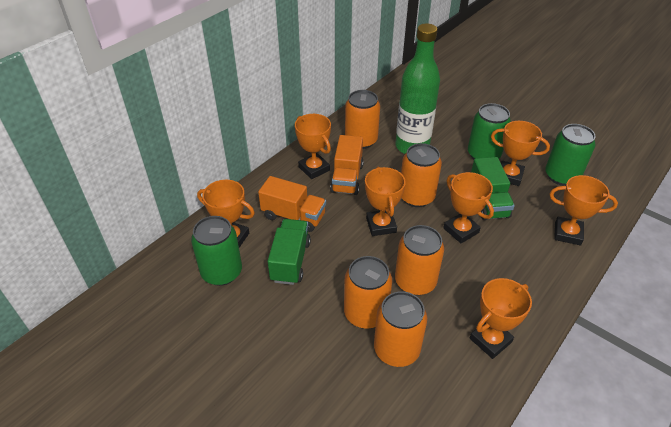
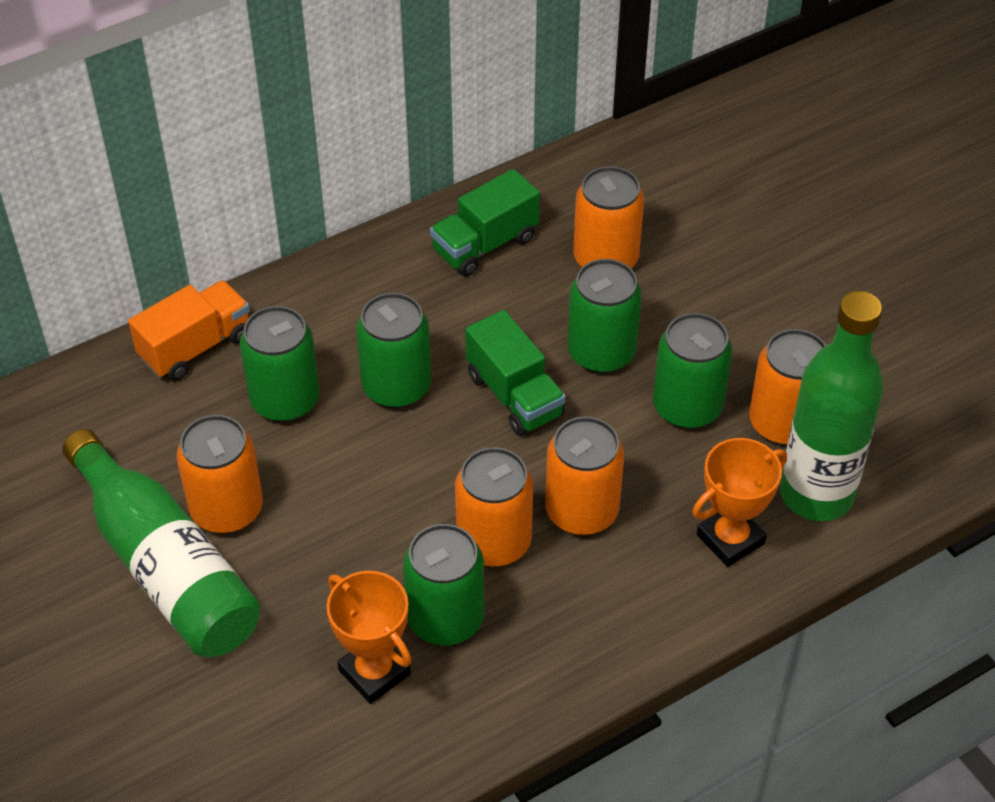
green bottle: [396,23,440,154] = 1 -> [62,429,261,657] [780,291,884,521] = 2
green can: [191,216,242,286] [468,103,511,159] [545,124,596,186] = 3 -> [240,306,320,422] [356,293,432,409] [403,524,485,645] [568,259,642,374] [653,313,732,429] = 5
orange trophy: [197,180,255,248] [295,114,331,179] [365,167,406,236] [443,172,494,244] [470,278,532,359] [491,121,550,186] [550,175,618,246] = 7 -> [327,571,411,704] [692,438,787,567] = 2
orange truck: [258,176,326,232] [330,135,364,195] = 2 -> [128,280,250,381] = 1

